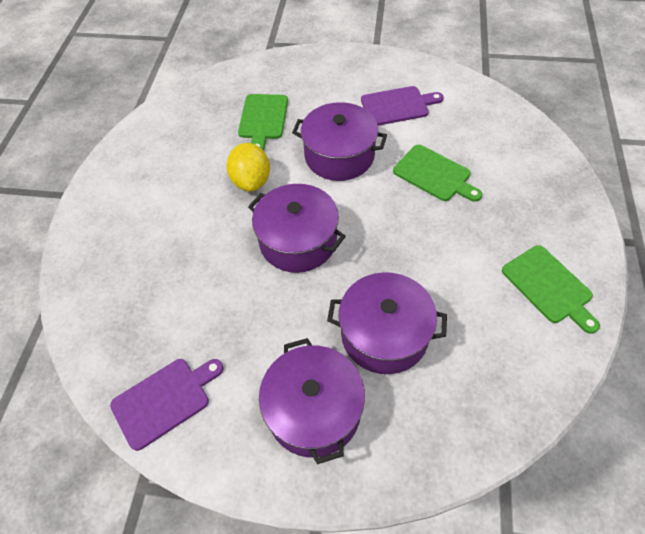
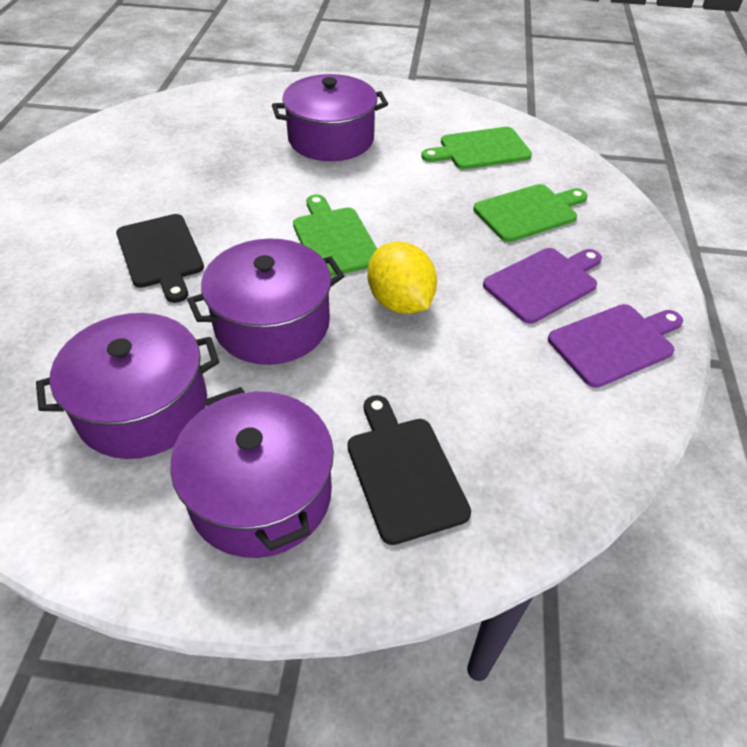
black cutting board: none = 0 -> [116,214,204,303] [347,395,471,545] = 2

